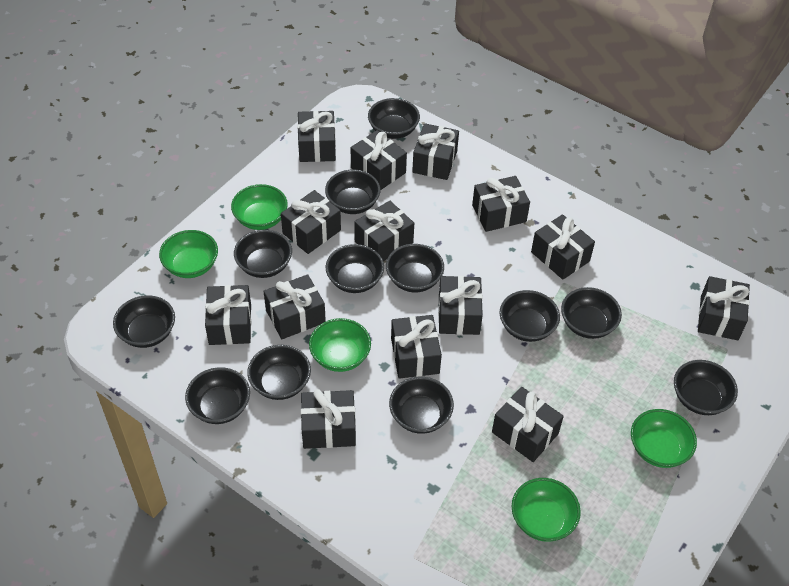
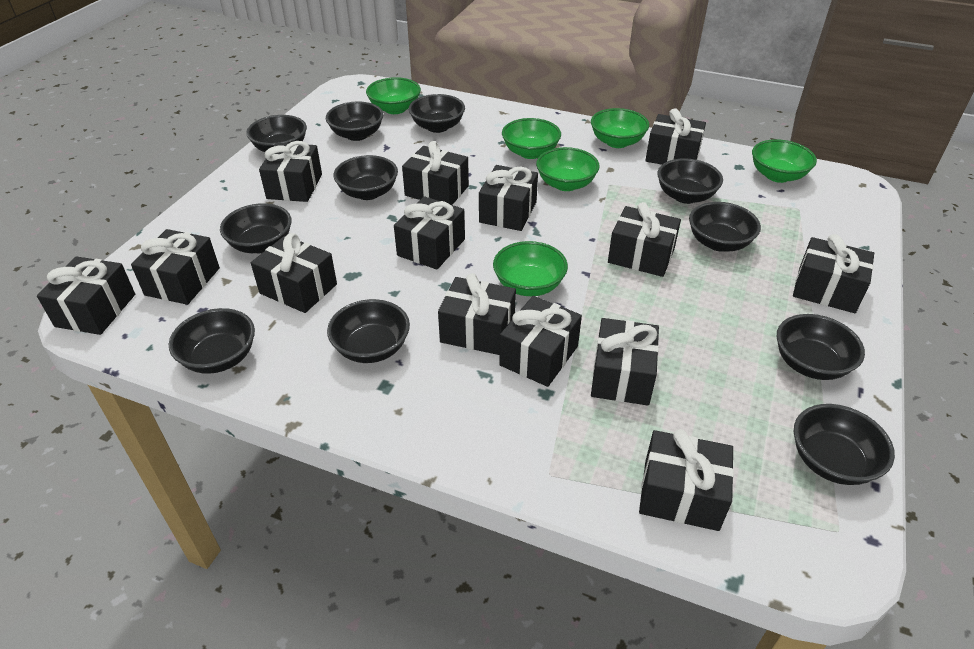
black bowl: [113,295,175,348] [185,367,250,424] [234,230,292,278] [247,345,311,400] [325,170,381,214] [326,244,384,293] [368,98,420,139] [386,244,444,292] [389,377,454,434] [500,290,560,342] [561,287,622,339] [674,360,738,415] = 12 -> [169,308,255,374] [220,203,292,253] [246,115,307,152] [326,102,383,141] [327,299,410,363] [333,155,398,200] [409,94,465,133] [657,158,723,204] [689,202,761,252] [777,314,865,380] [794,404,895,485] = 11
green bowl: [159,230,218,278] [231,184,288,230] [309,318,371,372] [511,478,581,542] [631,409,697,468] = 5 -> [366,77,421,114] [493,241,568,296] [502,118,561,159] [536,147,600,191] [591,108,649,148] [752,139,817,183] = 6

